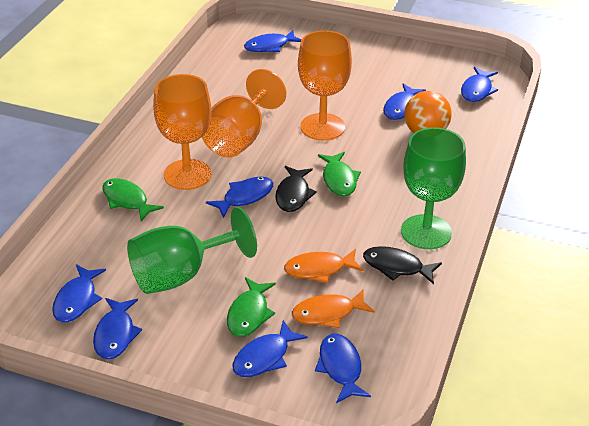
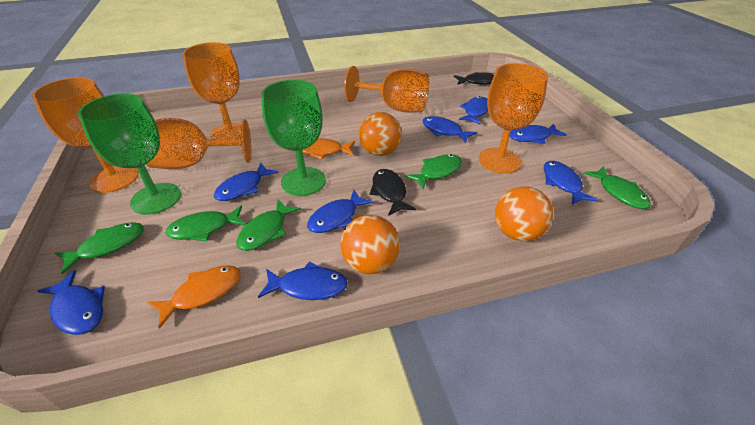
green fish: [102,178,164,221] [227,277,276,337] [318,152,361,196] = 3 -> [55,222,144,274] [165,206,245,241] [236,199,301,251] [405,154,462,189] [584,166,651,209] = 5
orange ball: [404,91,452,133] = 1 -> [340,215,400,274] [359,112,402,156] [495,187,553,241] = 3
orange goblet: [153,74,211,190] [202,69,286,158] [298,30,352,141] = 3 -> [32,77,138,193] [146,118,252,169] [183,42,250,139] [344,66,429,112] [479,63,548,173] = 5

